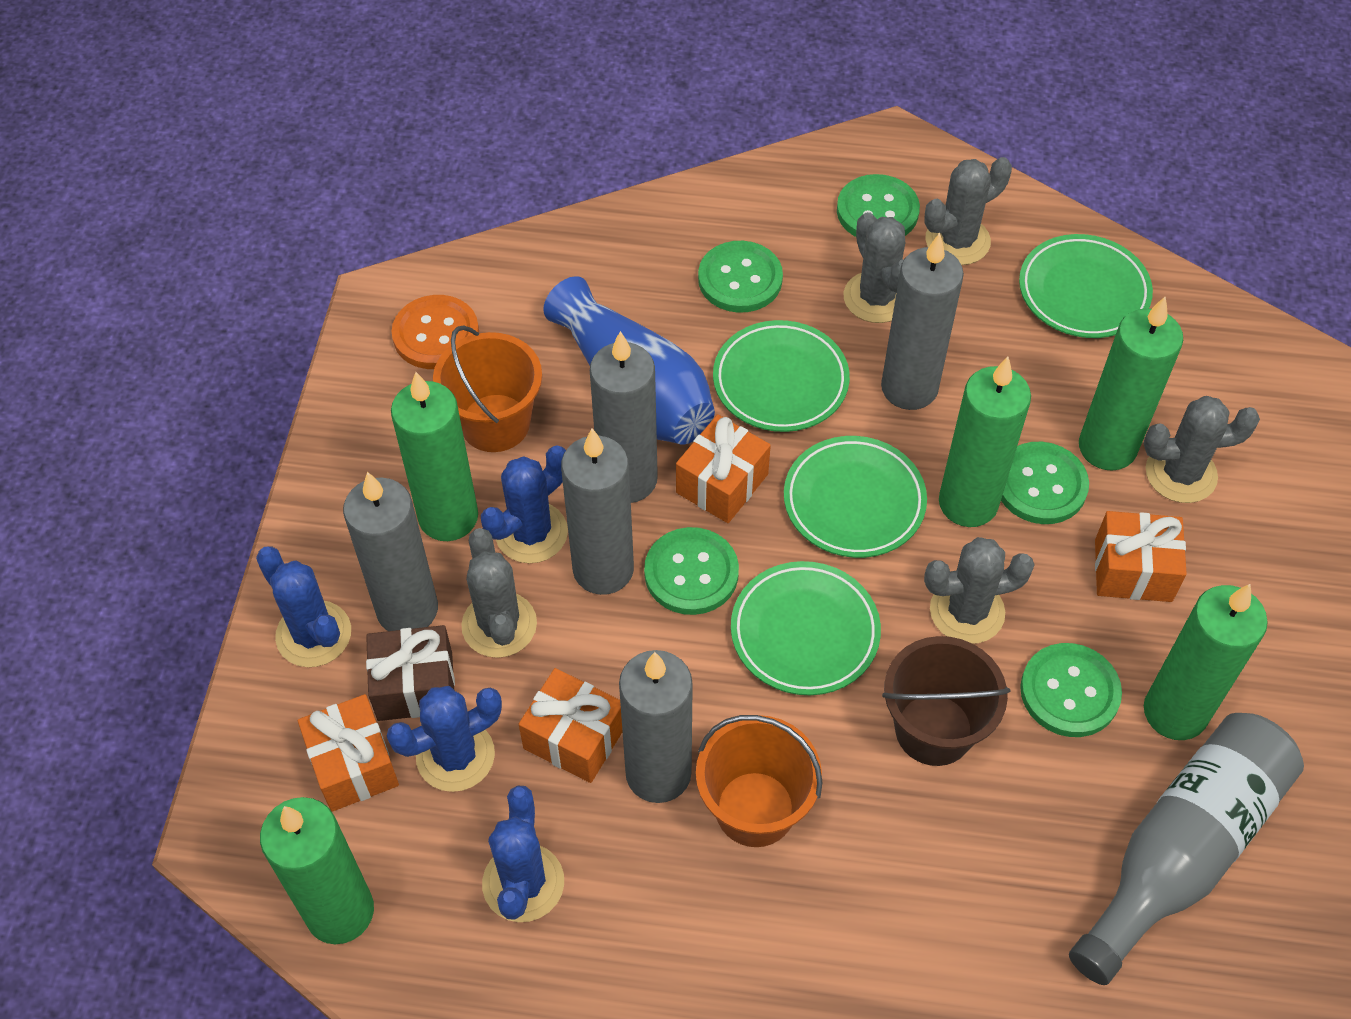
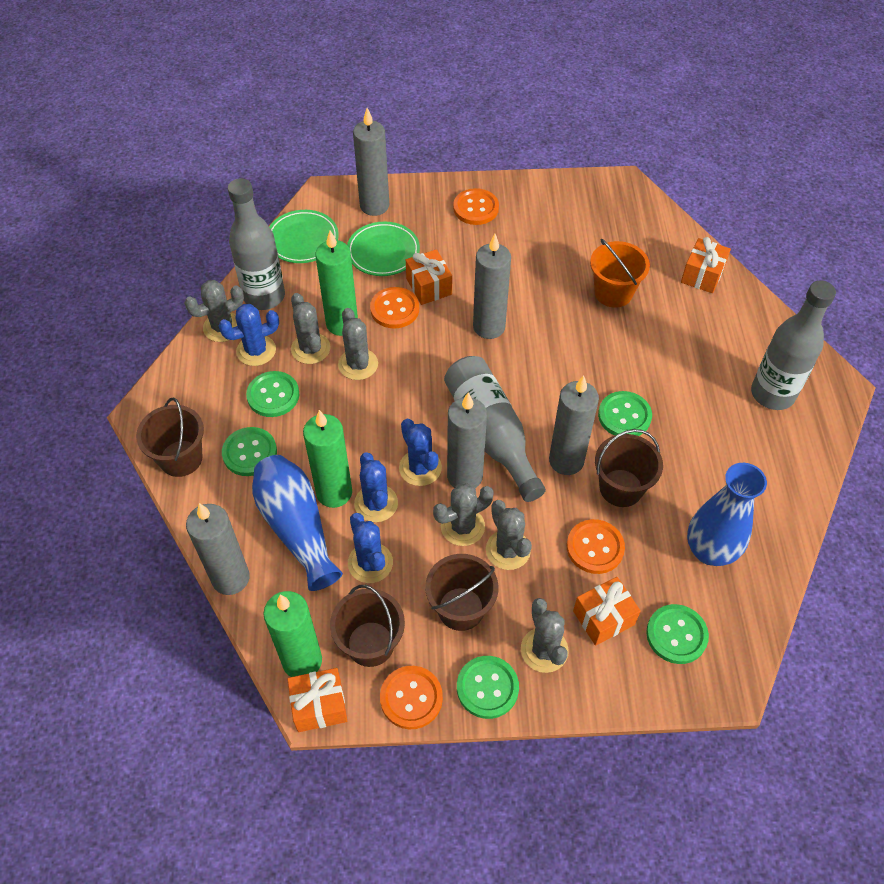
blue vase: [543,276,715,445] = 1 -> [252,455,343,591] [687,463,767,566] = 2
brown bucket: [882,636,1010,766] = 1 -> [136,398,204,477] [330,585,405,667] [425,554,498,631] [595,429,663,507] = 4
brown gift: [366,625,455,721] = 1 -> none = 0
green candle: [260,797,374,944] [391,372,478,541] [939,357,1031,527] [1079,296,1183,471] [1144,584,1268,740] = 5 -> [264,591,322,677] [303,410,352,508] [315,231,358,336] = 3
green plate: [713,320,850,432] [731,561,881,695] [784,436,927,558] [1019,234,1153,338] = 4 -> [269,210,339,263] [347,222,420,276] = 2
grey bottle: [1069,713,1304,985] = 1 -> [228,178,285,310] [444,356,546,502] [751,281,836,410] = 3
grey cactus: [461,528,537,658] [844,212,905,323] [924,157,1012,265] [924,537,1035,644] [1143,396,1260,503] = 5 -> [184,280,244,342] [291,293,331,364] [338,308,378,380] [433,483,494,546] [486,500,532,570] [521,598,569,673] = 6
orange bucket: [433,325,542,452] [696,715,823,847] = 2 -> [590,239,650,308] = 1
orange button: [392,295,479,369] = 1 -> [370,287,419,328] [380,666,443,729] [453,188,499,225] [567,519,625,574] = 4

